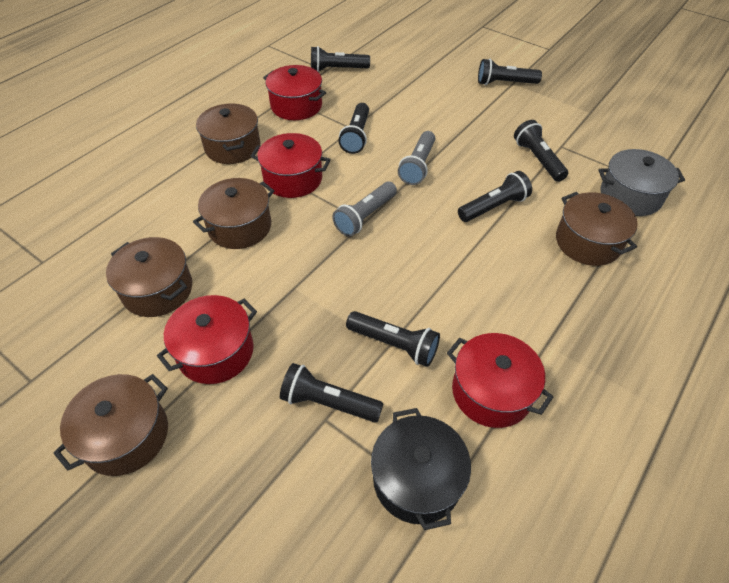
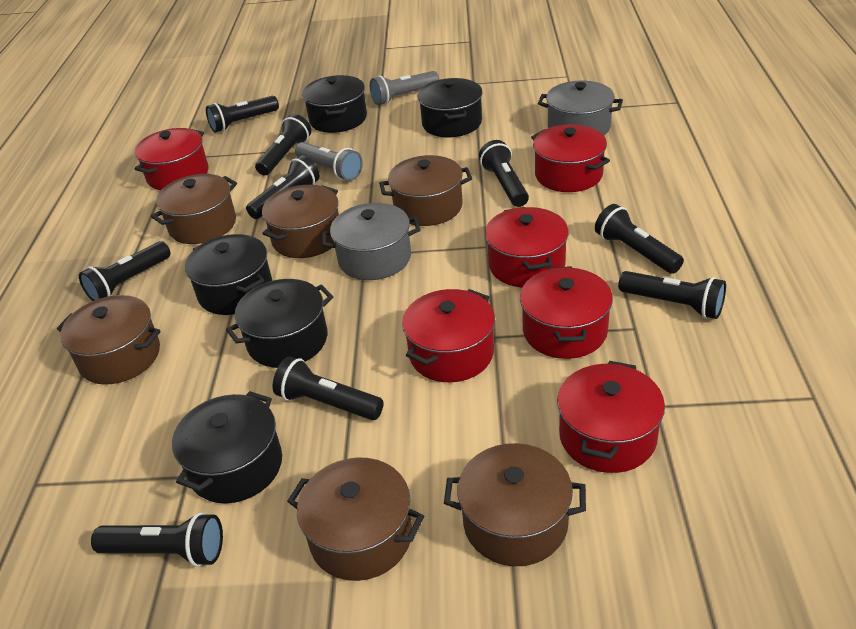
black flashlight: [280,363,384,423] [311,46,370,72] [338,103,369,154] [346,311,440,367] [458,171,532,222] [478,59,542,85] [514,120,568,182] = 7 -> [79,241,171,301] [91,512,223,567] [206,96,279,133] [246,155,320,219] [255,114,311,175] [272,357,384,420] [479,140,529,207] [595,204,684,274] [618,271,726,319] = 9
black pot: [371,408,471,530] = 1 -> [172,391,282,504] [185,234,272,315] [226,279,333,368] [302,75,367,133] [418,78,483,137] = 5
brown pot: [53,374,168,476] [106,237,192,317] [193,178,274,249] [196,103,260,164] [556,192,638,266] = 5 -> [57,295,161,385] [151,174,237,244] [262,185,339,258] [287,458,424,581] [379,155,472,226] [444,443,586,566] = 6
grey pot: [598,149,685,216] = 1 -> [321,203,420,280] [538,81,623,135] = 2
red pot: [157,295,257,384] [250,133,331,198] [263,65,326,120] [447,333,553,428] = 4 -> [135,128,209,190] [402,289,495,382] [485,207,569,287] [520,266,613,359] [531,124,610,192] [557,361,665,473] = 6

